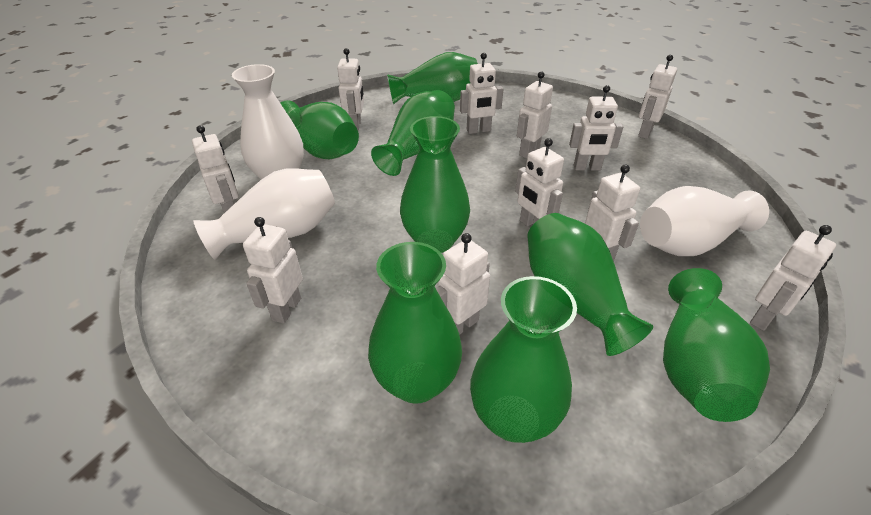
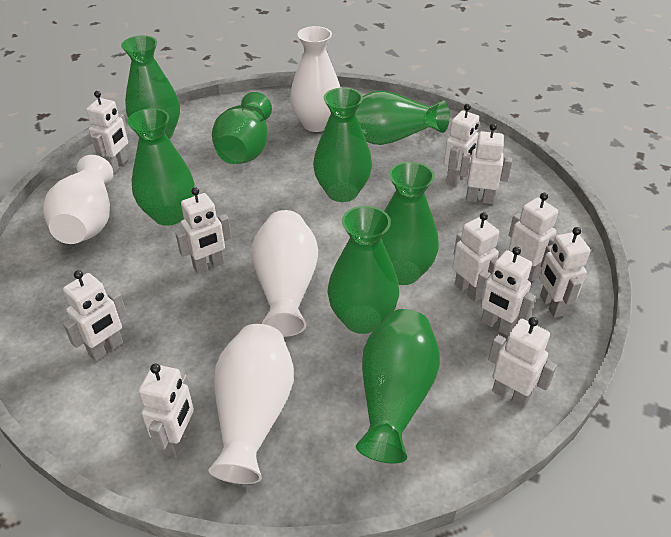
white vase: [194,168,335,260] [232,64,304,179] [640,186,769,256] = 3 -> [43,155,113,244] [208,324,294,484] [251,210,318,337] [290,26,341,132] = 4

